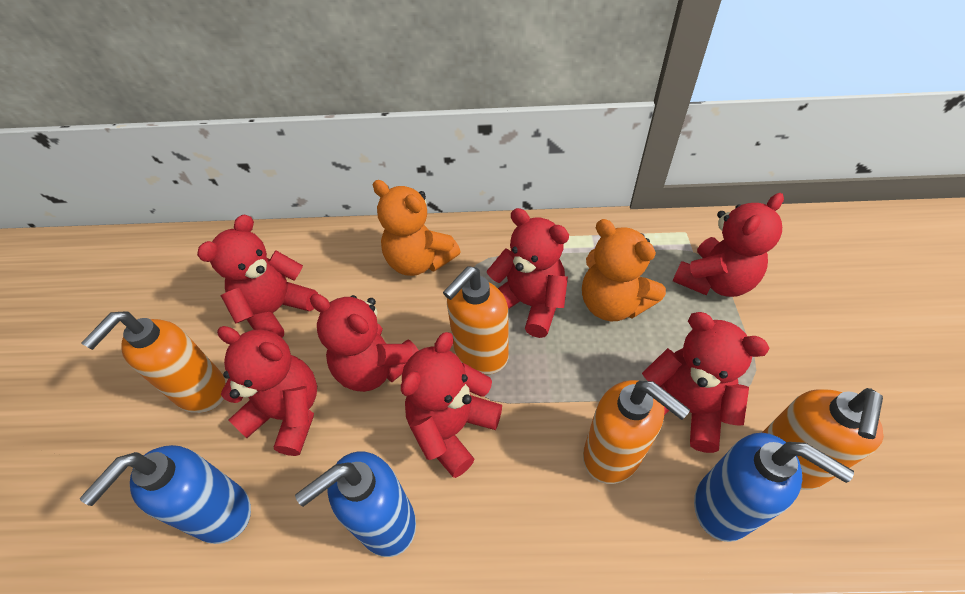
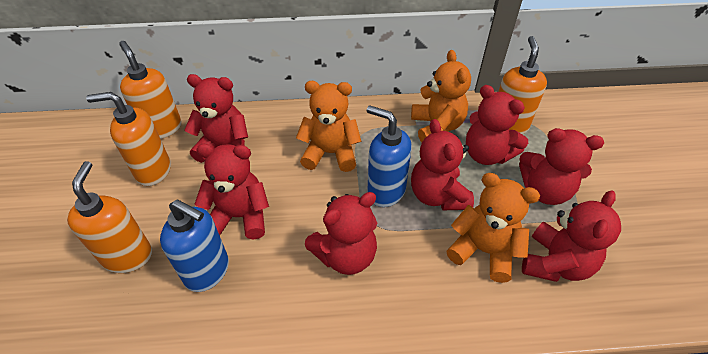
blue soap dispenser: [79,445,251,544] [295,451,416,557] [694,433,854,542] = 3 -> [160,200,229,292] [366,105,412,207] = 2
orange teddy bear: [372,180,461,276] [582,219,666,321] = 2 -> [296,81,361,172] [411,50,471,142] [446,173,540,283] = 3

